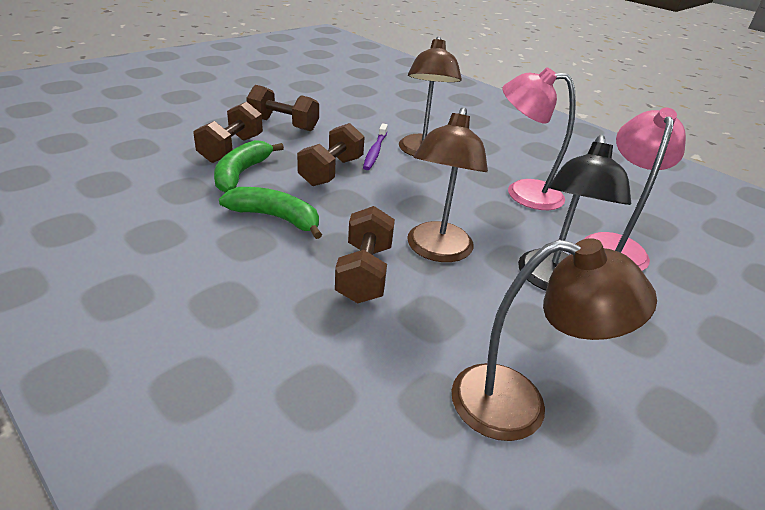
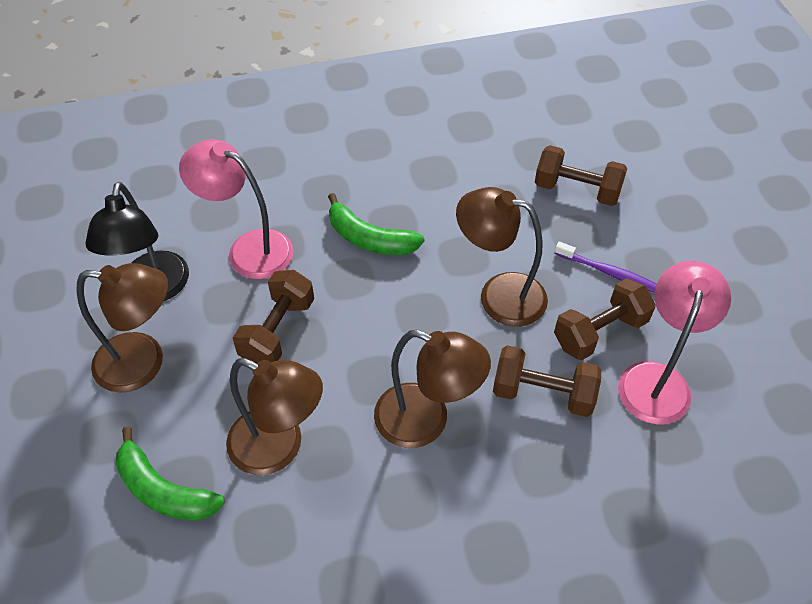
brown lamp: [399,36,462,156] [407,107,488,262] [451,238,657,441] = 3 -> [77,263,168,393] [226,358,323,475] [374,330,491,448] [456,187,548,327] = 4

